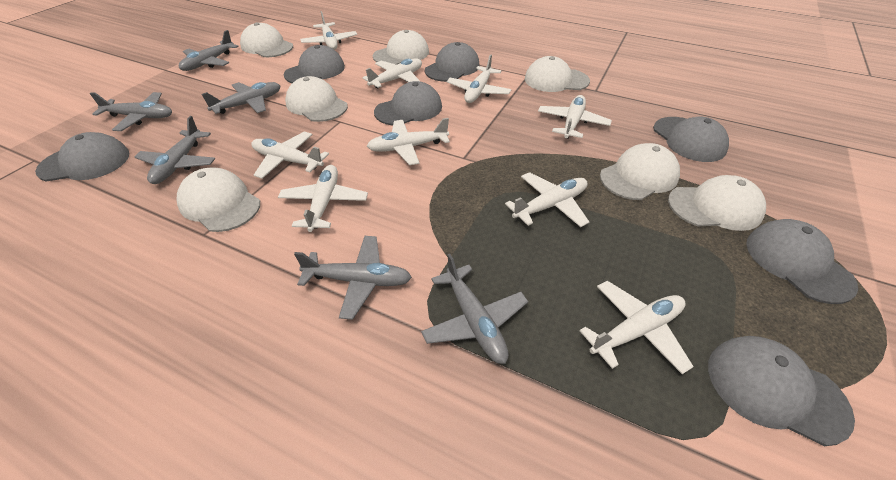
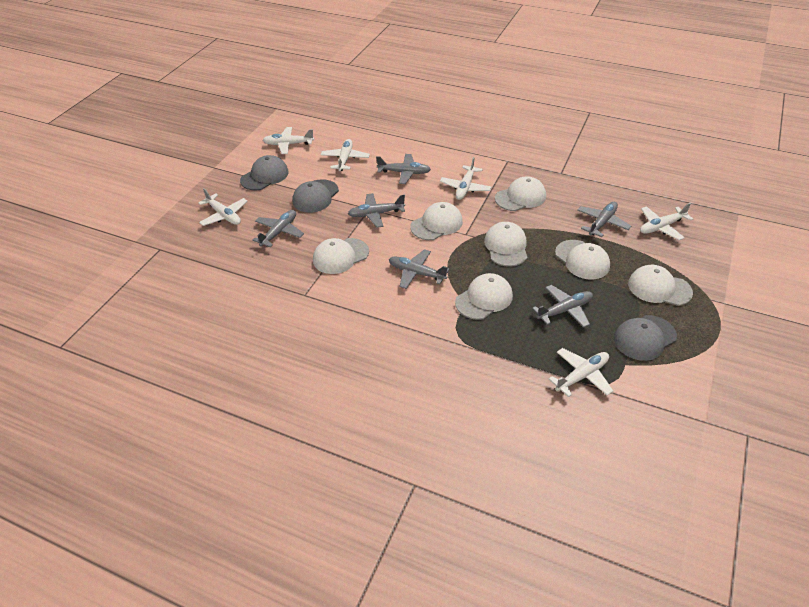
grey cap: [35,132,129,182] [284,45,345,83] [374,81,442,125] [425,42,480,82] [653,117,729,162] [708,336,855,446] [746,219,858,304] = 7 -> [240,155,289,190] [293,179,339,213] [614,315,677,361] = 3
white plane: [251,131,329,179] [278,165,368,232] [300,11,357,50] [362,59,422,89] [367,118,450,165] [447,54,512,103] [505,172,589,227] [538,95,612,139] [580,281,694,374] = 9 -> [198,188,248,226] [263,127,314,154] [321,139,370,171] [440,157,491,200] [549,348,613,397] [640,203,693,240] = 6

